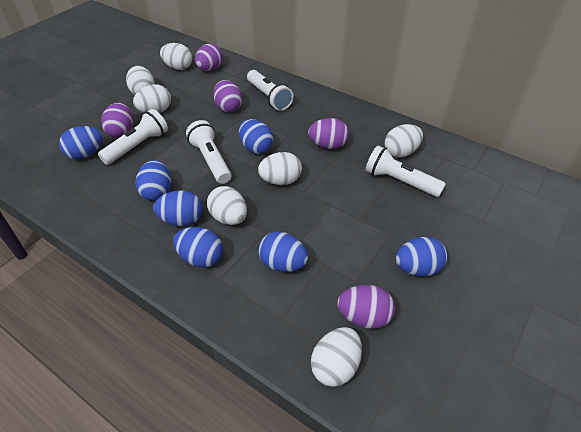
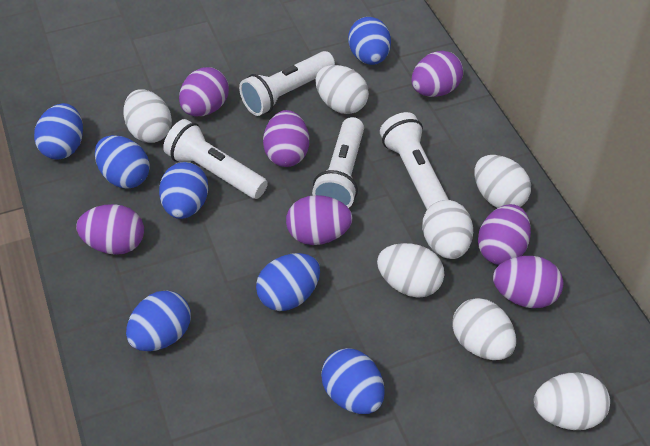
purple egg: [101,103,133,138] [195,43,223,71] [213,80,242,112] [308,118,349,149] [337,285,395,329] = 5 -> [76,204,144,255] [179,67,229,116] [263,110,309,167] [286,195,352,245] [411,51,463,97] [478,204,531,265] [493,256,563,308] = 7

